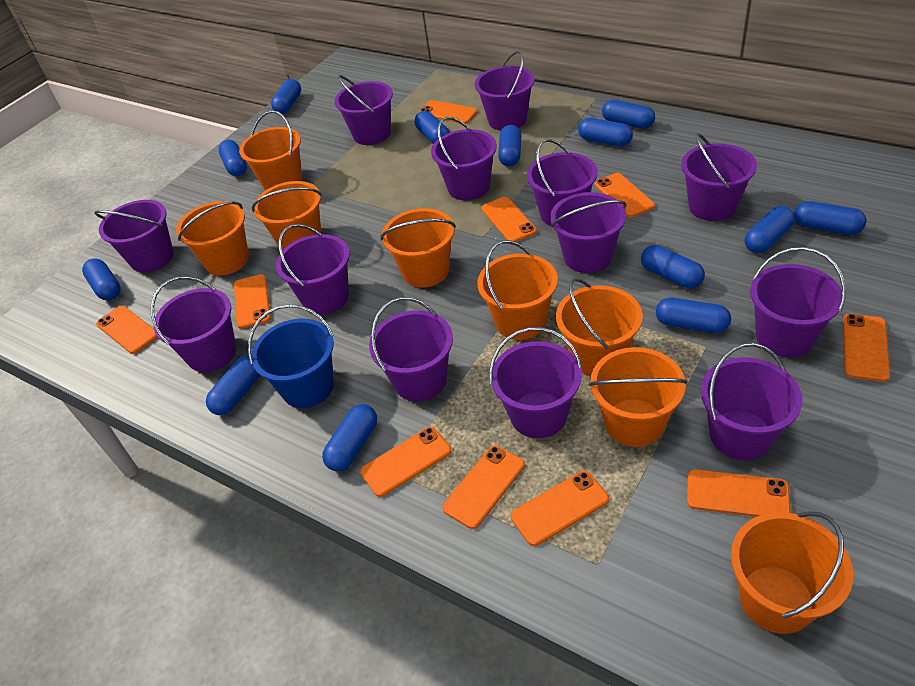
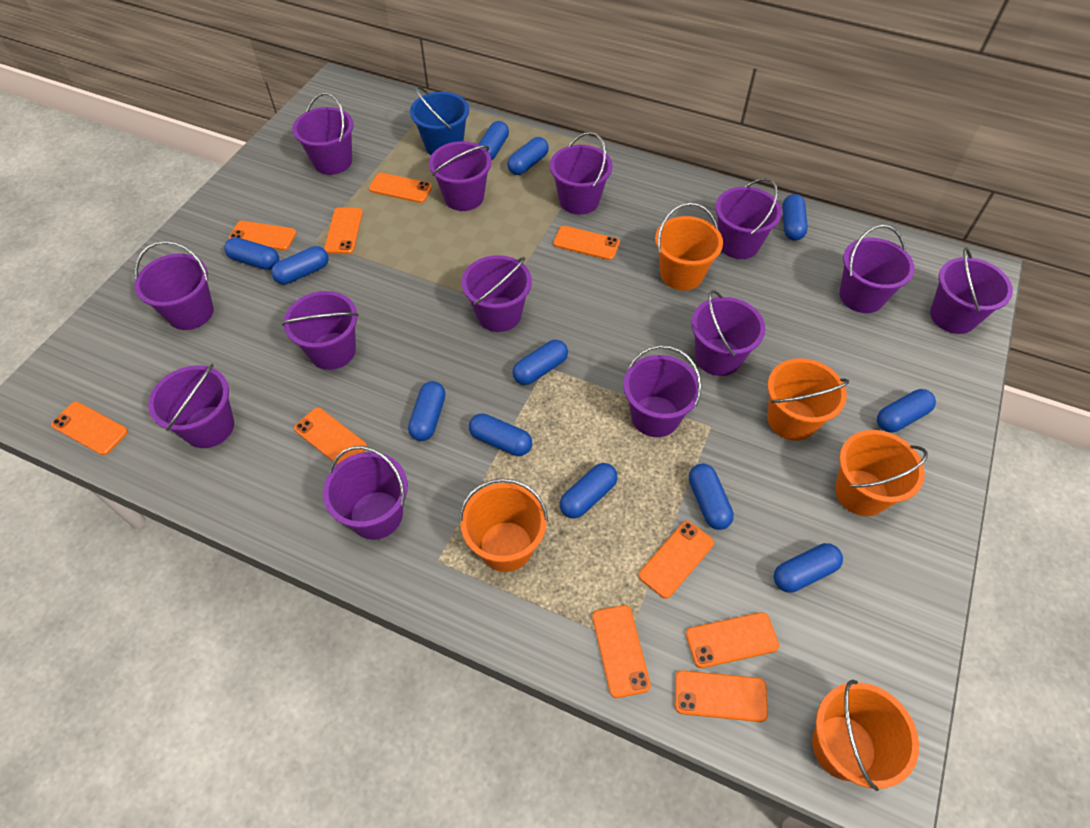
blue capsule: [82,259,121,301] [206,355,260,415] [219,140,247,176] [271,79,301,114] [322,404,377,471] [415,111,450,144] [498,125,521,167] [578,118,633,147] [602,100,655,129] [641,245,705,288] [656,298,731,333] [745,206,795,253] [794,201,866,235] = 13 -> [224,237,279,270] [271,246,328,285] [408,381,445,441] [469,413,532,456] [478,121,509,161] [507,137,549,175] [513,340,568,385] [560,463,618,519] [689,464,734,530] [774,543,843,593] [782,194,808,241] [877,389,936,433] = 12
orange bucket: [176,201,249,276] [239,110,302,191] [251,181,322,251] [381,208,456,288] [477,240,558,340] [556,278,643,376] [589,347,687,447] [731,511,853,634] = 8 -> [459,478,548,572] [655,203,723,290] [768,358,849,441] [812,680,919,791] [835,430,928,516] = 5

